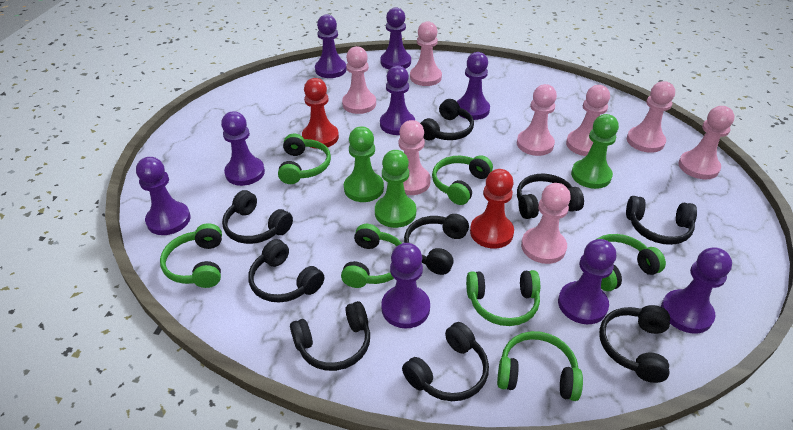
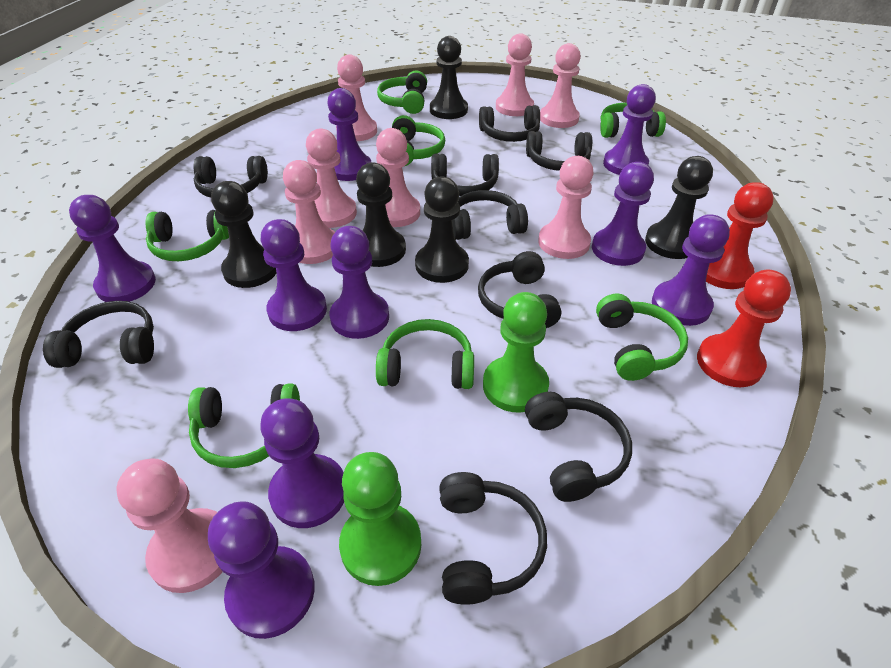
black pawn: none = 0 -> [211,181,276,288] [356,162,406,267] [415,176,469,283] [430,36,468,119] [645,156,713,259] = 5
green pawn: [344,126,384,202] [375,150,416,228] [571,114,619,189] = 3 -> [339,452,421,586] [483,292,549,413] = 2

